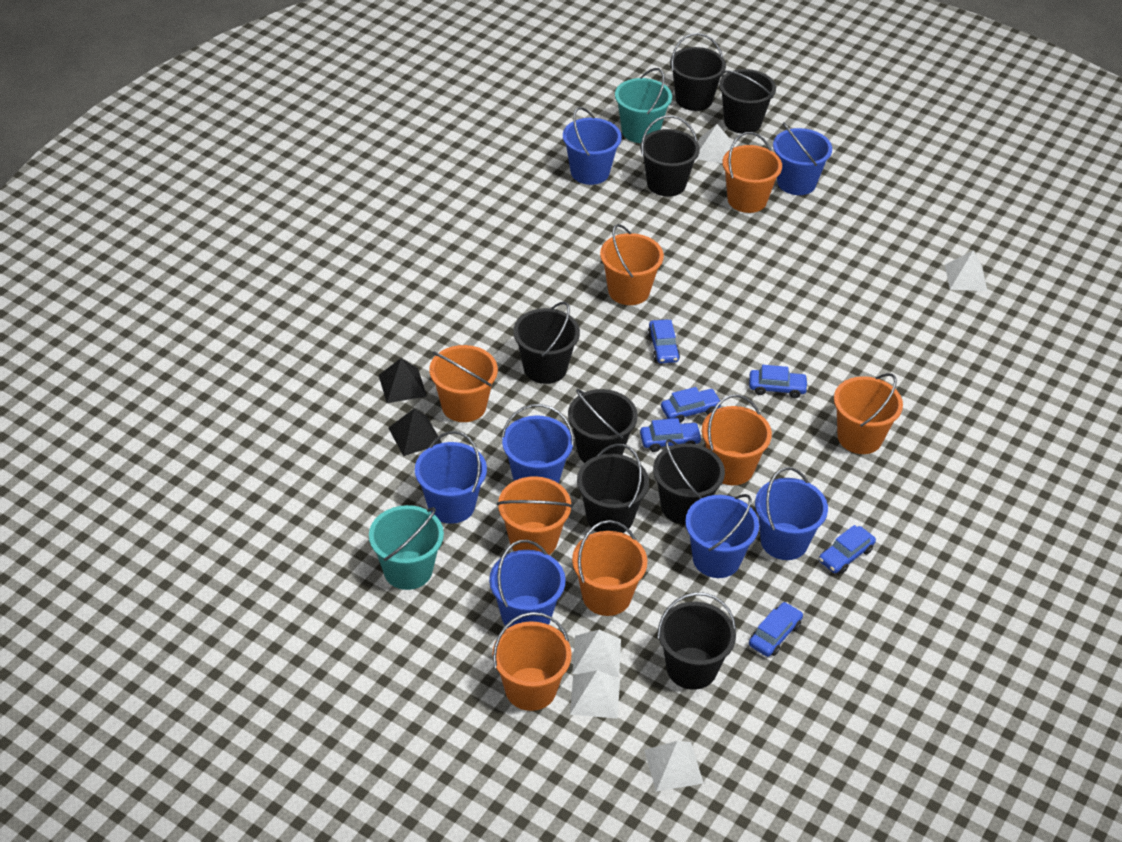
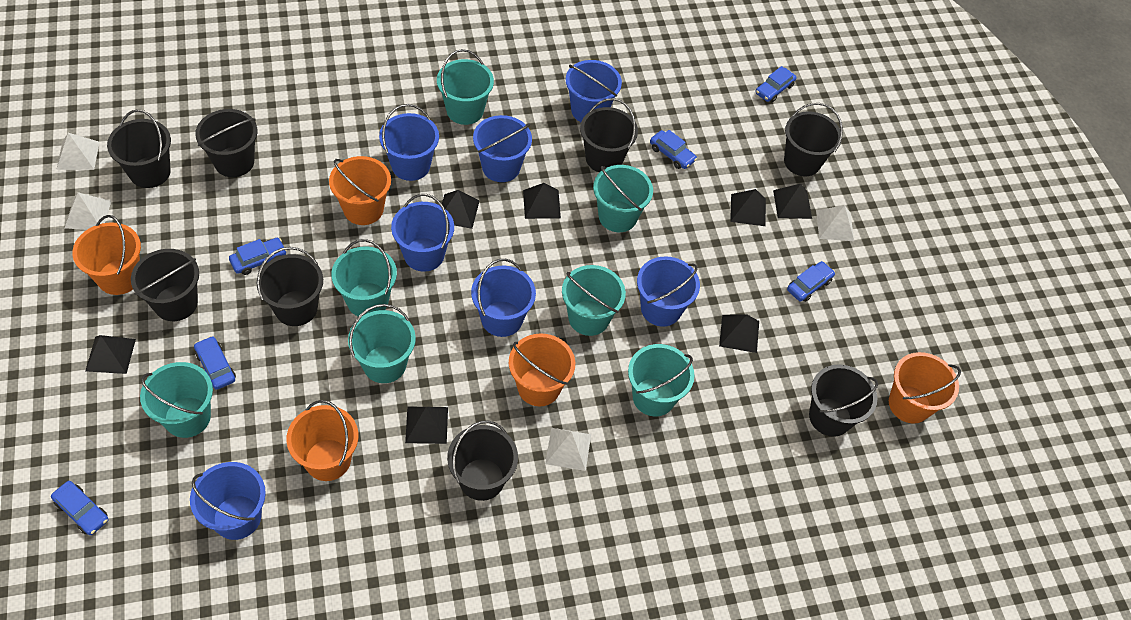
black pyramid: [379,358,427,403] [389,408,442,456] = 2 -> [85,335,136,374] [405,406,448,444] [442,190,480,229] [523,183,561,219] [719,314,759,353] [730,189,766,226] [773,184,812,219] = 7
orange bucket: [430,345,498,422] [493,612,572,711] [497,476,573,555] [572,520,647,616] [600,224,664,305] [702,394,772,485] [722,132,782,213] [834,373,903,454] = 8 -> [72,215,141,295] [286,400,358,481] [329,156,391,225] [509,333,575,406] [889,352,961,424] = 5
turquoise bucket: [369,505,444,590] [615,68,672,143] = 2 -> [140,362,213,438] [331,239,397,316] [348,304,416,383] [437,49,494,125] [562,265,626,336] [593,165,653,232] [628,344,695,416] = 7
white pyramid: [570,670,620,719] [572,630,621,677] [644,741,704,792] [696,124,733,163] [945,250,987,291] = 5 -> [56,133,99,170] [64,192,111,230] [545,428,591,471] [816,205,854,241] = 4

